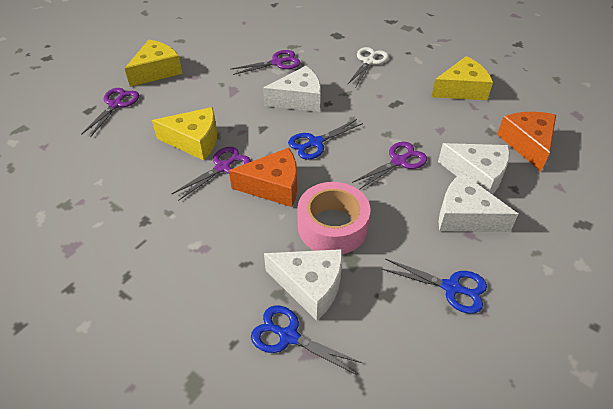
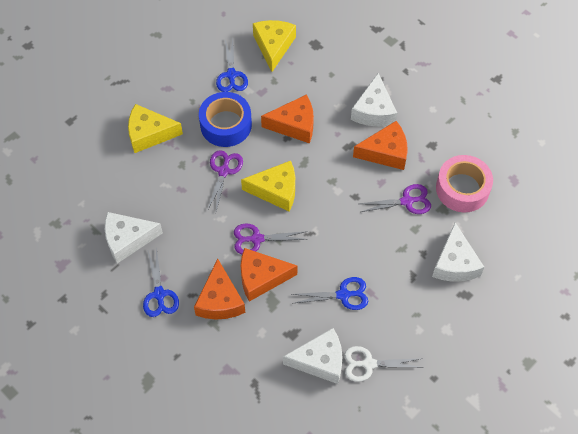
blue tape: none = 0 -> [199,92,252,147] = 1
orange cheese: [229,148,297,207] [497,112,556,171] = 2 -> [194,259,245,319] [241,248,297,302] [261,94,314,144] [353,121,408,170] = 4
purple scissors: [81,88,139,138] [171,147,251,201] [231,50,300,75] [352,142,427,190] = 4 -> [207,150,243,211] [234,223,307,254] [360,184,431,214] = 3

